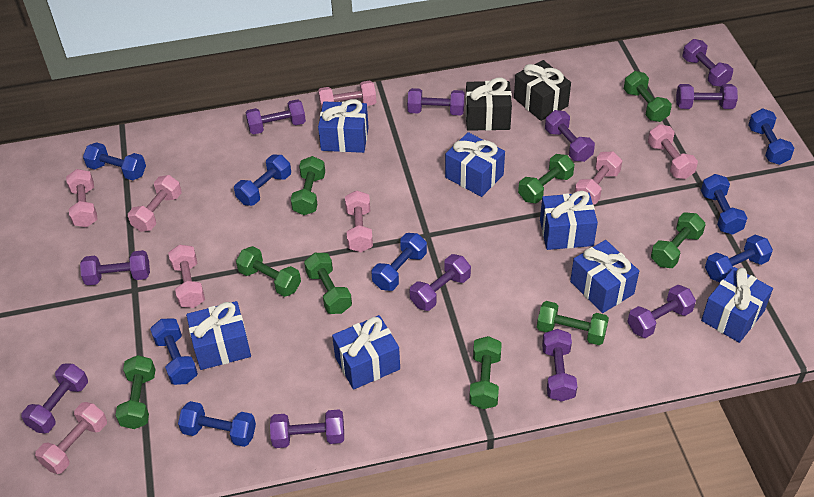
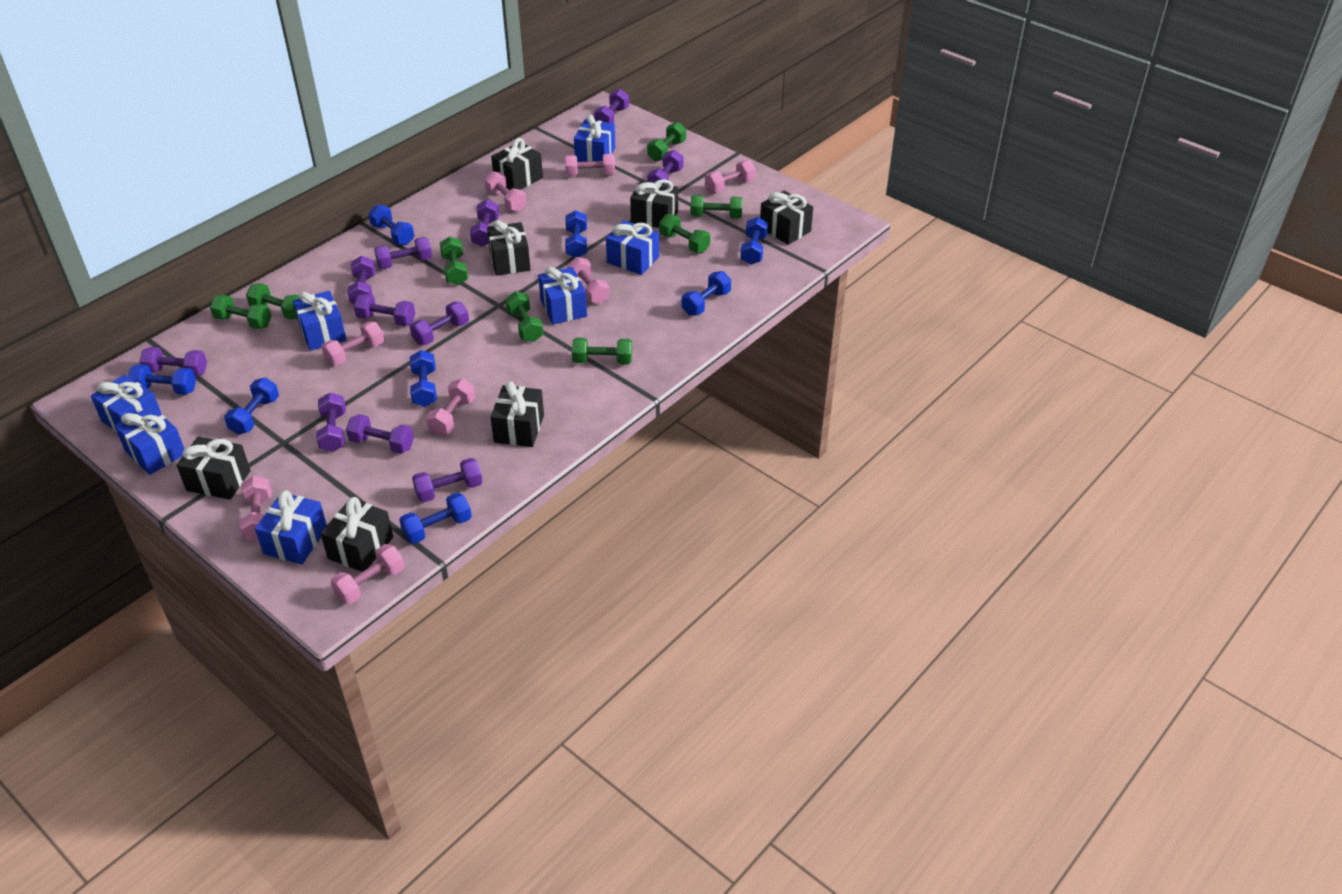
black gift: [466,77,512,131] [514,60,571,121] = 2 -> [176,437,251,500] [320,497,393,572] [487,220,531,276] [490,381,544,447] [491,138,543,190] [630,179,678,228] [760,190,813,245] = 7
green dumbbell: [115,355,156,429] [236,246,301,297] [291,156,325,215] [304,253,352,314] [469,336,502,409] [518,154,575,203] [537,301,609,345] [624,71,672,122] [651,213,706,268] = 9 -> [210,295,271,329] [246,283,299,320] [440,236,468,285] [505,291,544,342] [572,338,632,365] [647,122,686,161] [659,214,710,253] [690,195,743,219] = 8

